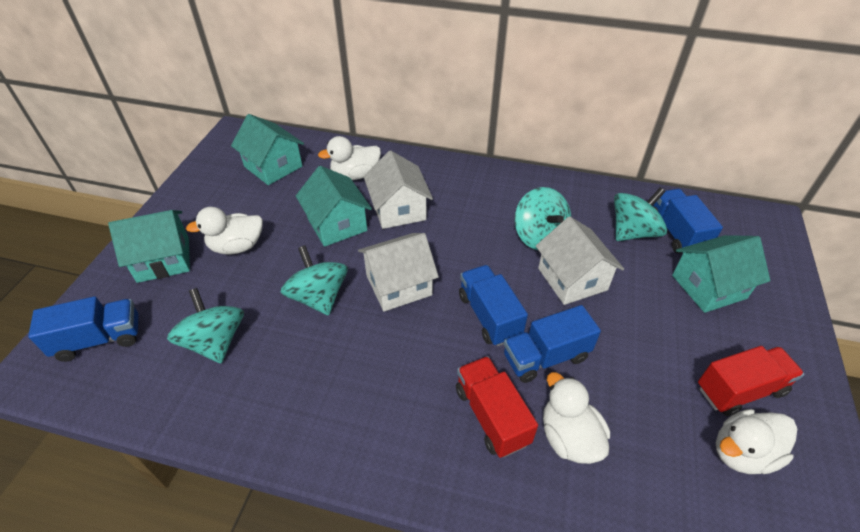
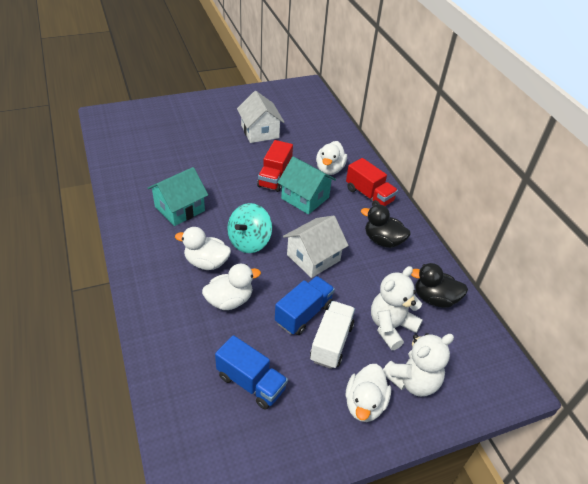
black duck: none = 0 -> [361,204,411,248] [411,263,468,308] = 2
blue truck: [28,296,139,362] [459,265,528,346] [504,305,601,383] [653,189,723,254] = 4 -> [215,335,288,410] [275,276,335,335] = 2
turquoise house: [108,210,190,283] [231,114,304,185] [296,166,372,247] [672,235,770,313] = 4 -> [147,167,208,226] [278,157,336,214] = 2
turquoise spinning top: [167,288,244,363] [280,245,348,316] [515,187,571,251] [614,187,667,241] = 4 -> [227,203,272,253] = 1
white house: [358,233,439,312] [364,151,433,229] [536,217,624,305] = 3 -> [237,91,284,143] [283,216,349,278] = 2
white teddy bear: none = 0 -> [371,266,423,350] [383,333,454,397] = 2
white truck: none = 0 -> [310,301,355,369] = 1

